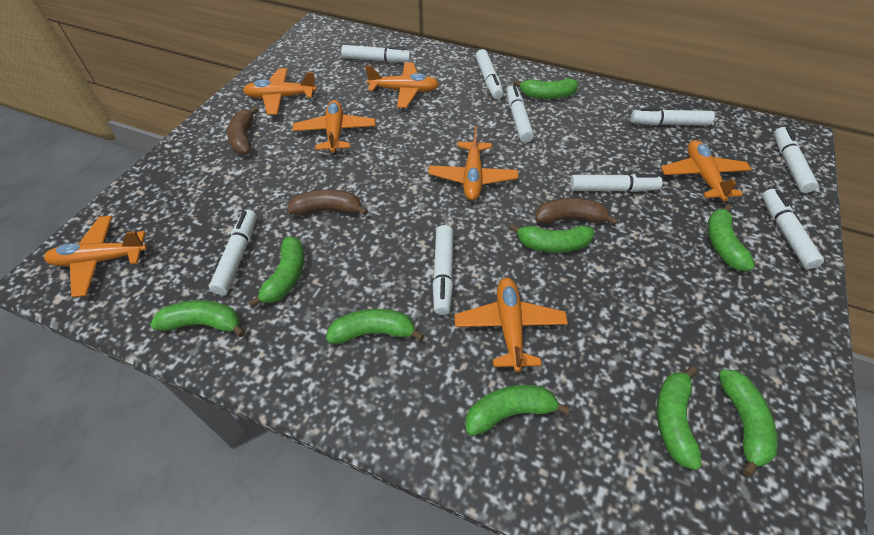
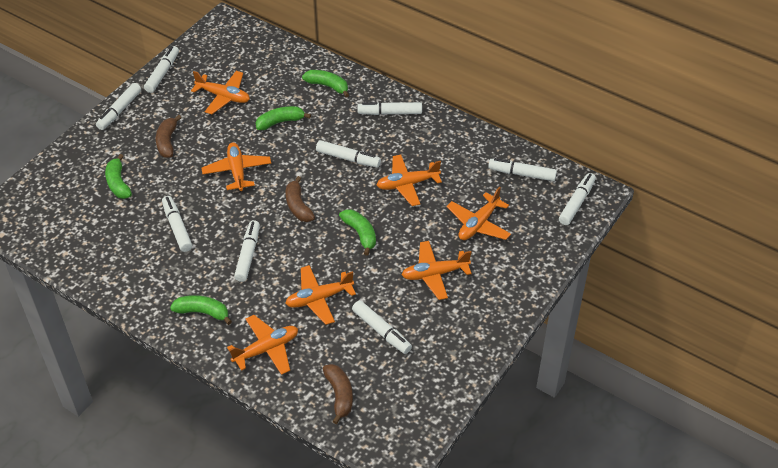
green banana: [150,300,245,337] [249,236,304,308] [326,309,424,344] [465,385,570,436] [509,223,594,253] [514,78,578,99] [657,367,701,470] [708,204,755,271] [719,369,778,477] = 9 -> [105,154,132,199] [170,295,232,325] [256,106,311,130] [302,70,349,97] [339,209,376,256] = 5

